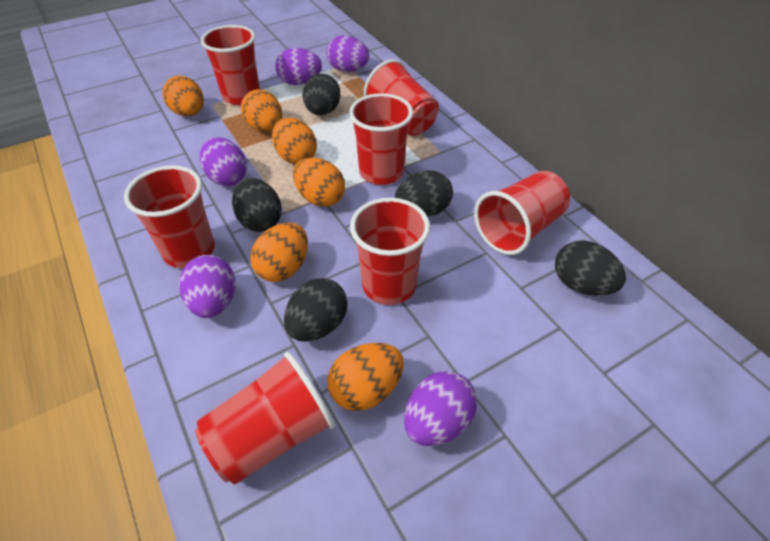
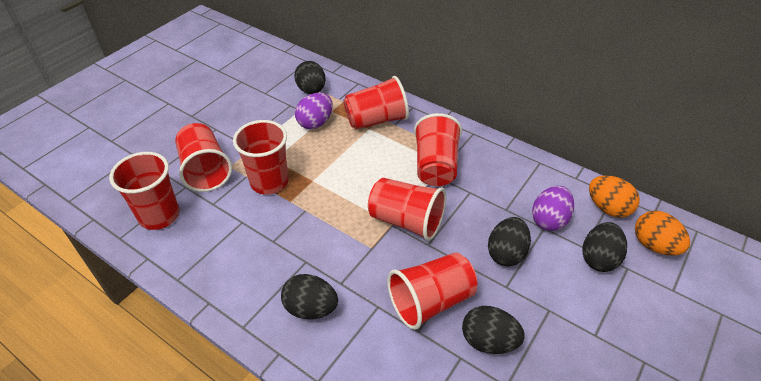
orange egg: [162,76,204,116] [241,89,282,132] [250,223,308,282] [272,118,317,164] [293,157,345,207] [327,343,404,411] = 6 -> [589,175,640,218] [635,211,690,256] = 2
purple egg: [179,255,235,318] [200,137,247,186] [275,48,322,85] [326,35,369,72] [404,371,477,446] = 5 -> [295,93,333,129] [532,186,574,231] = 2

